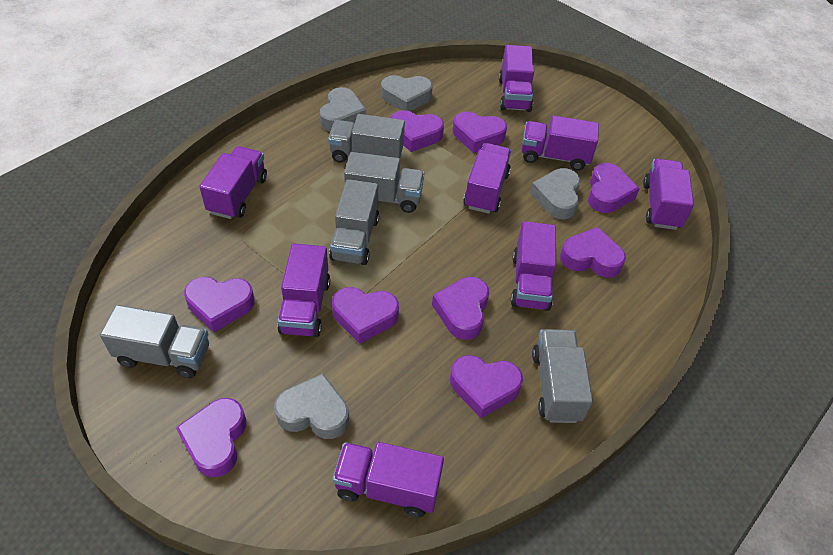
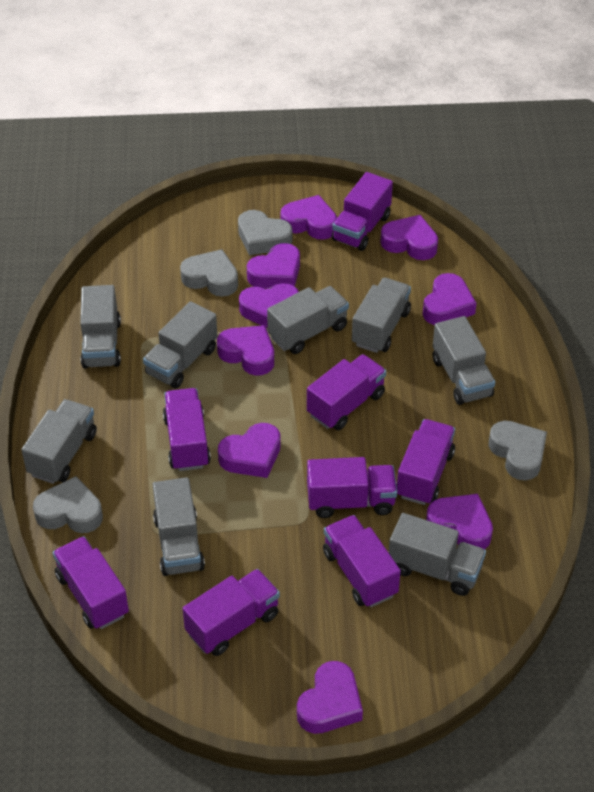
grey truck: [100,305,209,378] [328,114,405,163] [329,179,379,265] [344,152,424,213] [532,329,593,423] = 5 -> [22,399,97,484] [80,285,121,369] [143,301,218,388] [152,477,205,576] [267,286,349,354] [352,278,411,353] [389,513,486,596] [433,316,495,405] = 8

